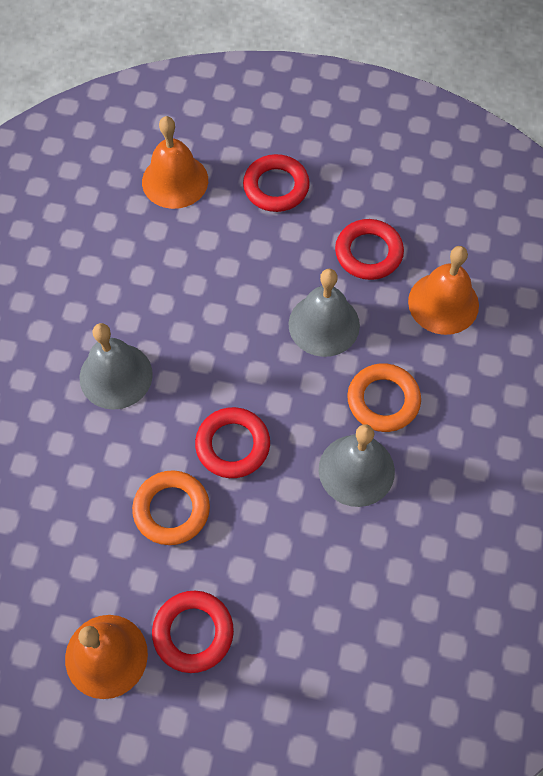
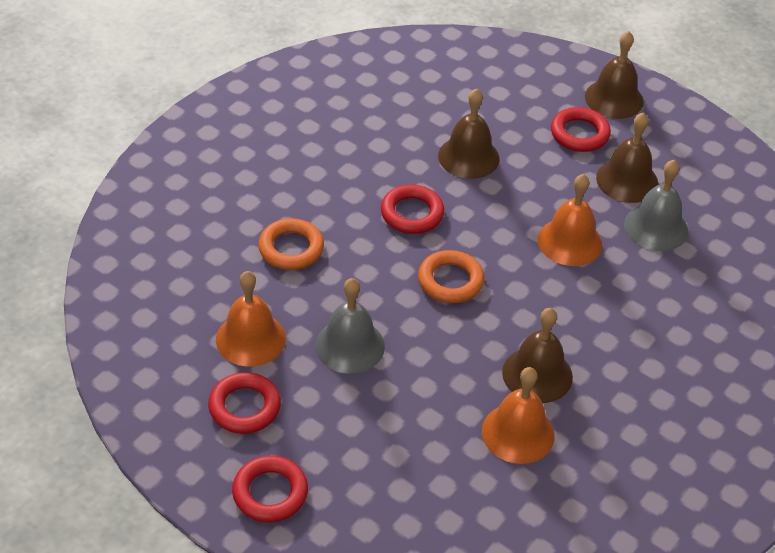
brown bell: none = 0 -> [438,88,500,179] [502,308,573,403] [585,31,644,119] [596,113,658,203] = 4
grey bell: [80,323,153,410] [289,269,360,357] [319,424,395,507] = 3 -> [315,278,385,374] [624,160,688,251] = 2

